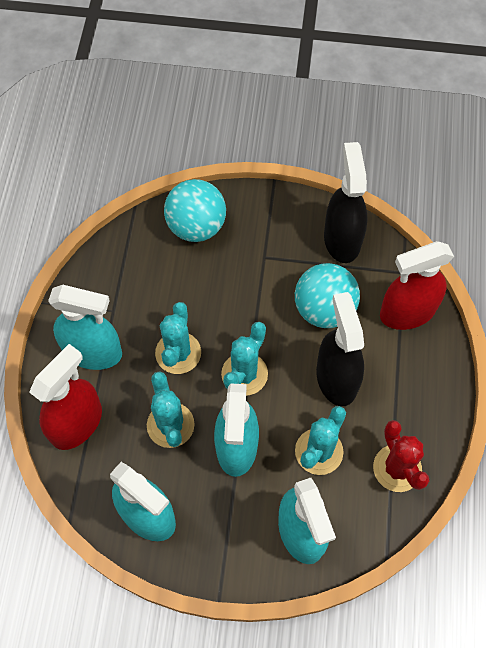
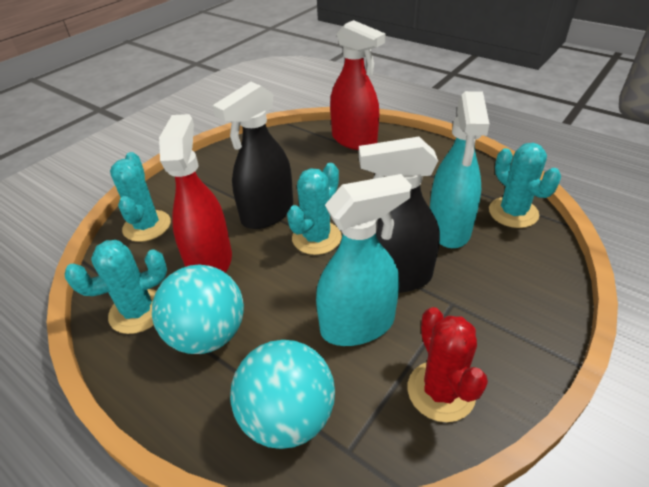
turquoise spray bottle: [48,285,122,370] [110,462,176,541] [214,383,259,477] [278,478,336,564] = 4 -> [316,174,412,346] [430,91,490,248] = 2

